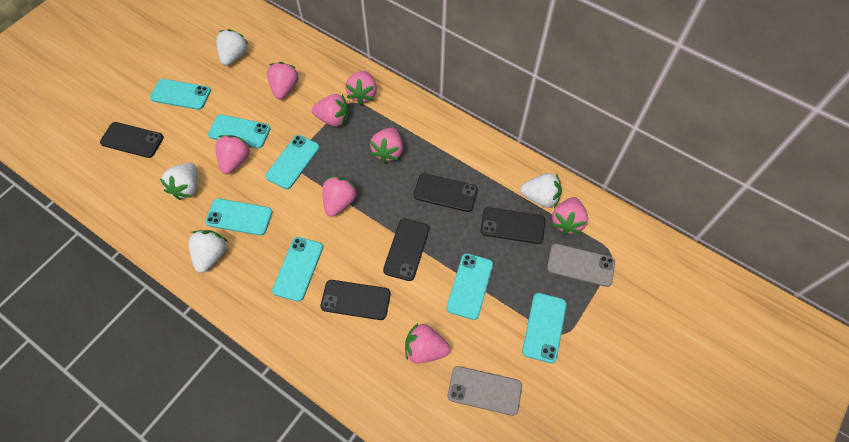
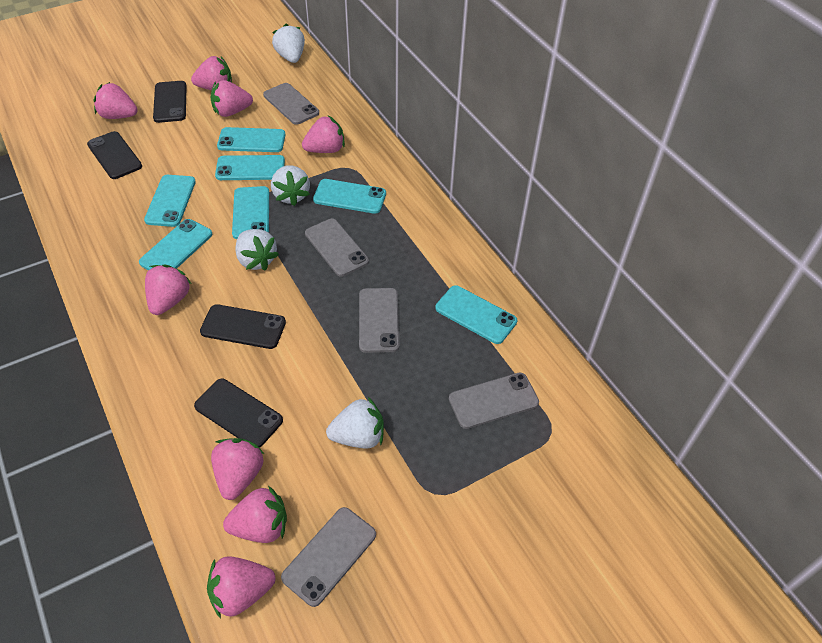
black phone: [100,122,164,158] [321,280,391,320] [383,218,429,281] [414,173,478,212] [480,207,545,244] = 5 -> [87,131,142,179] [153,81,187,123] [194,379,283,448] [200,304,286,349] = 4
grey phone: [448,366,522,416] [547,244,615,287] = 2 -> [263,83,319,125] [281,507,376,607] [305,219,369,277] [359,288,399,353] [449,373,539,429] = 5

